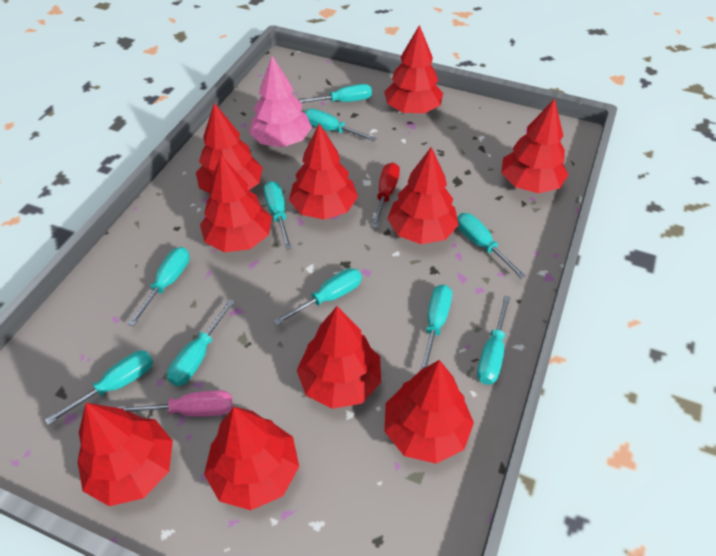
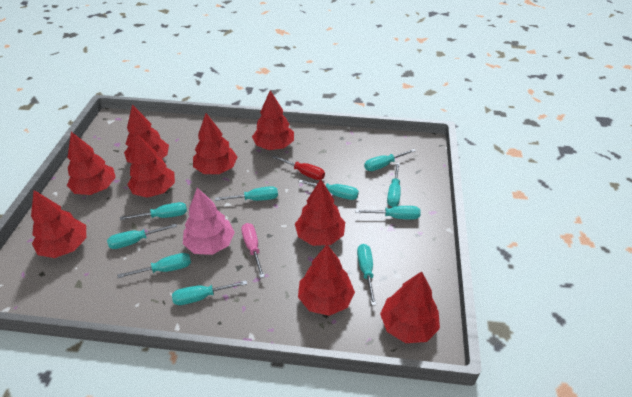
red tree: [78,403,173,506] [196,103,263,194] [200,155,272,252] [204,407,299,510] [289,124,358,220] [297,306,381,409] [384,25,443,113] [384,360,474,464] [387,147,459,244] [501,98,568,194] = 10 -> [31,190,86,258] [67,132,116,195] [124,105,169,163] [127,134,175,198] [193,113,237,174] [252,90,294,150] [295,179,345,246] [298,245,355,316] [380,271,440,343] = 9

